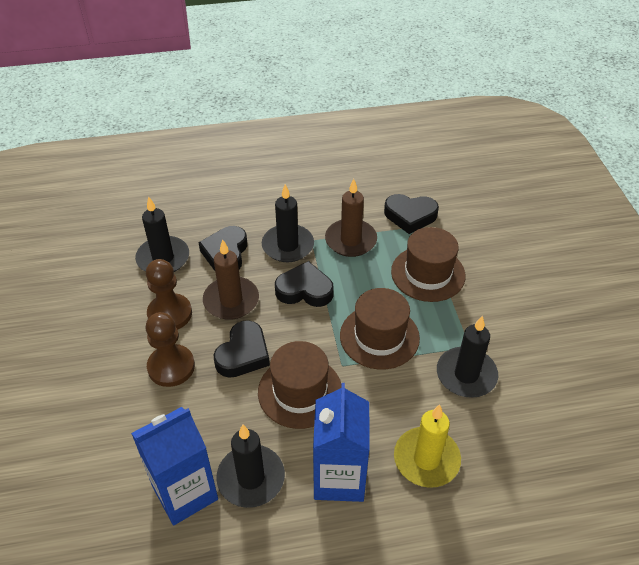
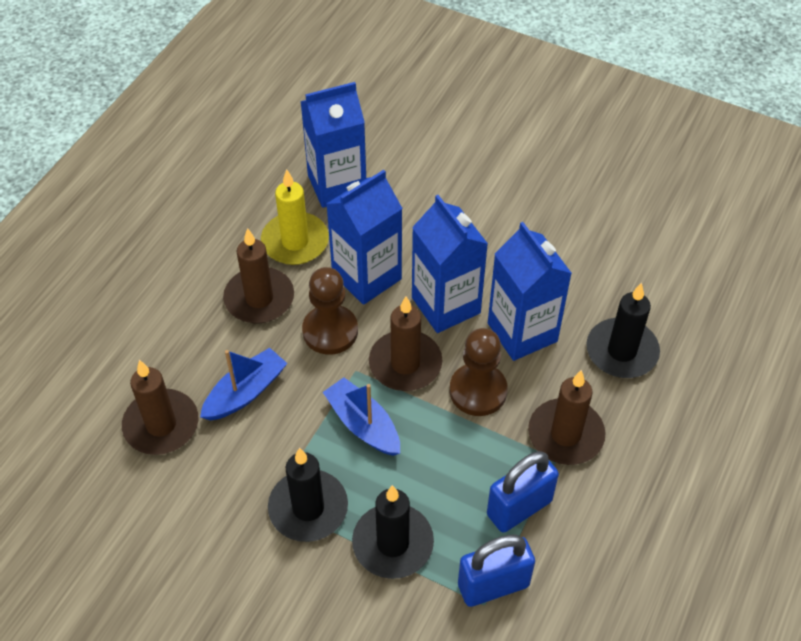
black candle: [135,196,189,272] [216,424,285,508] [262,184,314,262] [437,315,498,398] = 4 -> [268,447,348,542] [352,485,434,579] [586,283,660,378] = 3
black heart: [198,226,247,271] [214,320,270,378] [275,261,334,307] [384,194,439,234] = 4 -> none = 0
blue boat: none = 0 -> [200,348,288,421] [323,377,400,456] = 2
blue carton: [131,407,218,525] [313,383,370,502] = 2 -> [300,82,366,208] [327,170,403,305] [412,195,488,333] [488,222,572,361] = 4
blue padlock: none = 0 -> [458,535,535,607] [487,451,559,533] = 2
brown candle: [203,240,259,320] [325,179,377,257] = 2 -> [122,360,199,455] [223,228,294,323] [369,296,443,391] [528,370,606,465] = 4
brown hat: [258,341,342,429] [340,288,420,370] [391,227,466,302] = 3 -> none = 0

